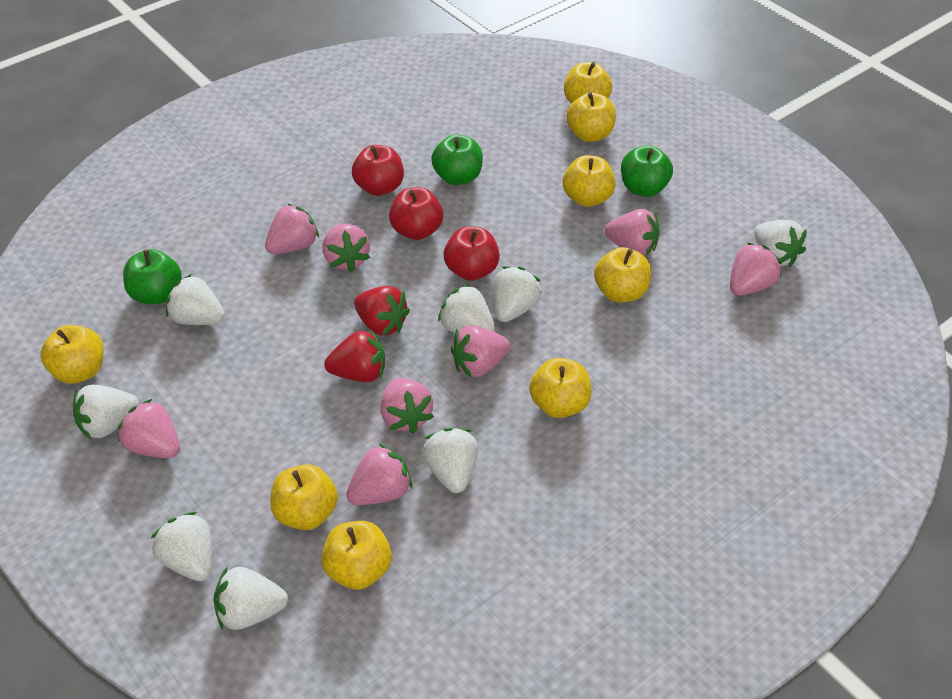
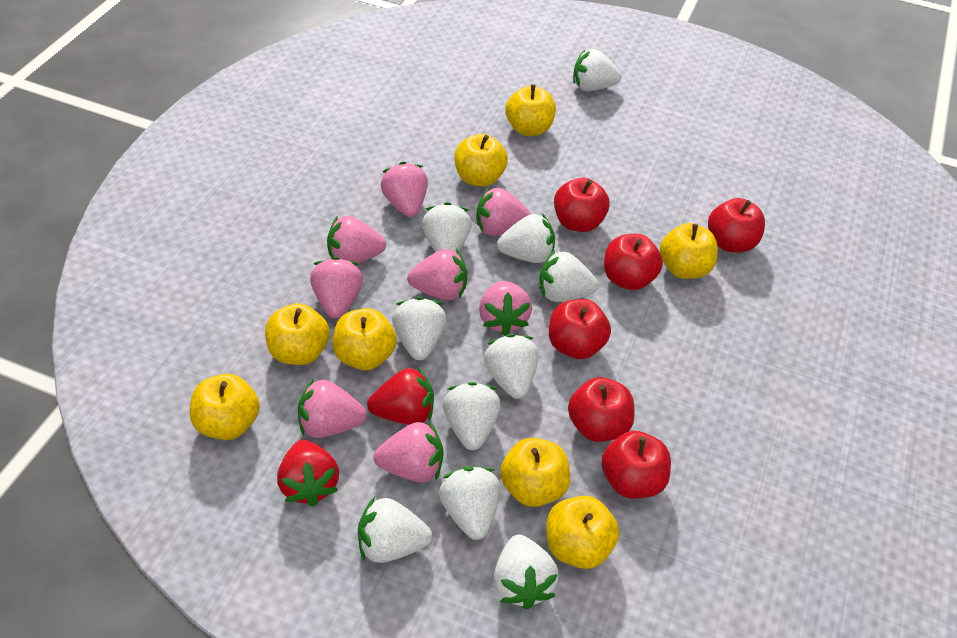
green apple: [123,249,182,304] [431,134,483,185] [621,145,673,197] = 3 -> none = 0
red apple: [352,145,404,196] [389,187,443,240] [444,226,500,281] = 3 -> [549,299,611,359] [554,178,610,232] [568,377,634,442] [601,431,671,499] [604,234,663,290] [708,198,765,252] = 6
white strawberry: [73,385,139,439] [151,512,212,581] [166,274,225,325] [214,567,288,630] [422,428,478,493] [438,284,495,333] [493,266,542,322] [755,220,807,267] = 8 -> [358,496,432,563] [392,297,446,360] [422,202,472,253] [439,467,500,540] [443,382,501,450] [484,334,538,399] [493,535,559,609] [497,213,555,263] [539,250,599,302] [573,49,621,91] = 10

